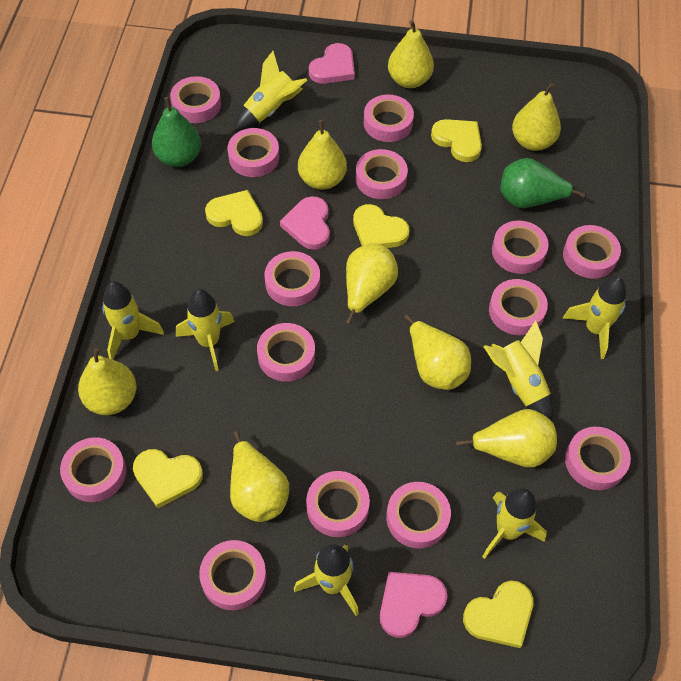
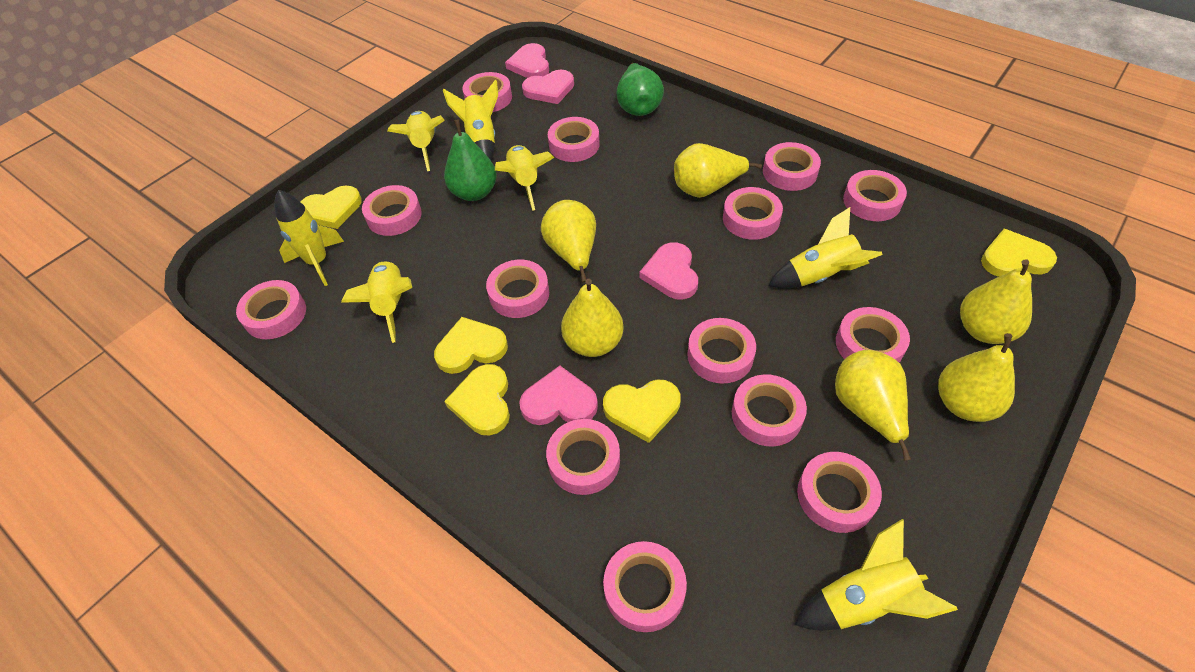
pink heart: [280,196,330,250] [309,43,355,84] [380,572,447,638] = 3 -> [505,43,549,78] [519,366,598,425] [522,70,574,104] [640,242,698,300] = 4
yellow pear: [78,348,136,415] [230,431,289,522] [298,120,347,190] [346,243,398,325] [388,20,434,88] [404,315,471,390] [456,409,557,468] [512,82,561,151] = 8 -> [541,200,596,282] [561,279,624,357] [674,143,762,198] [835,350,911,461] [938,333,1015,422] [960,259,1032,344] = 6

